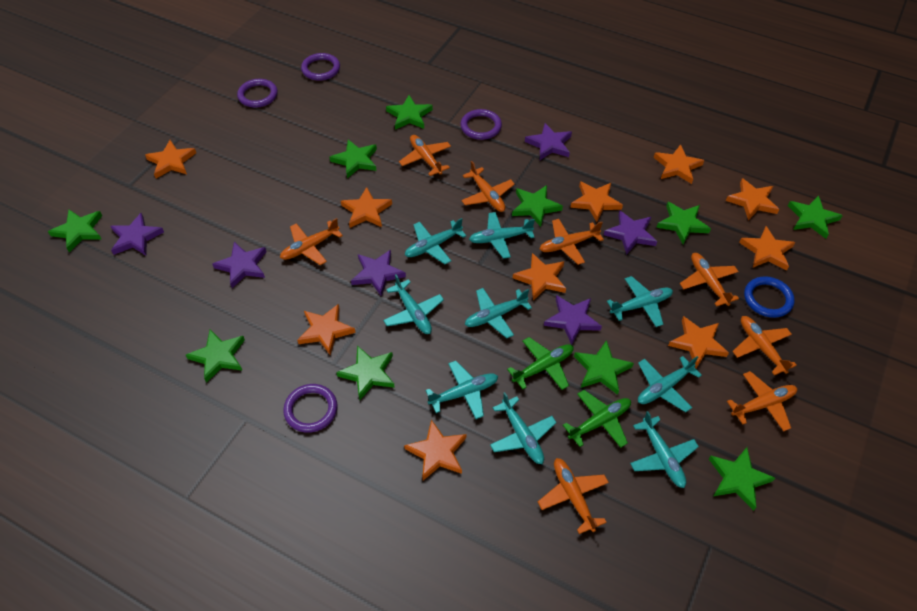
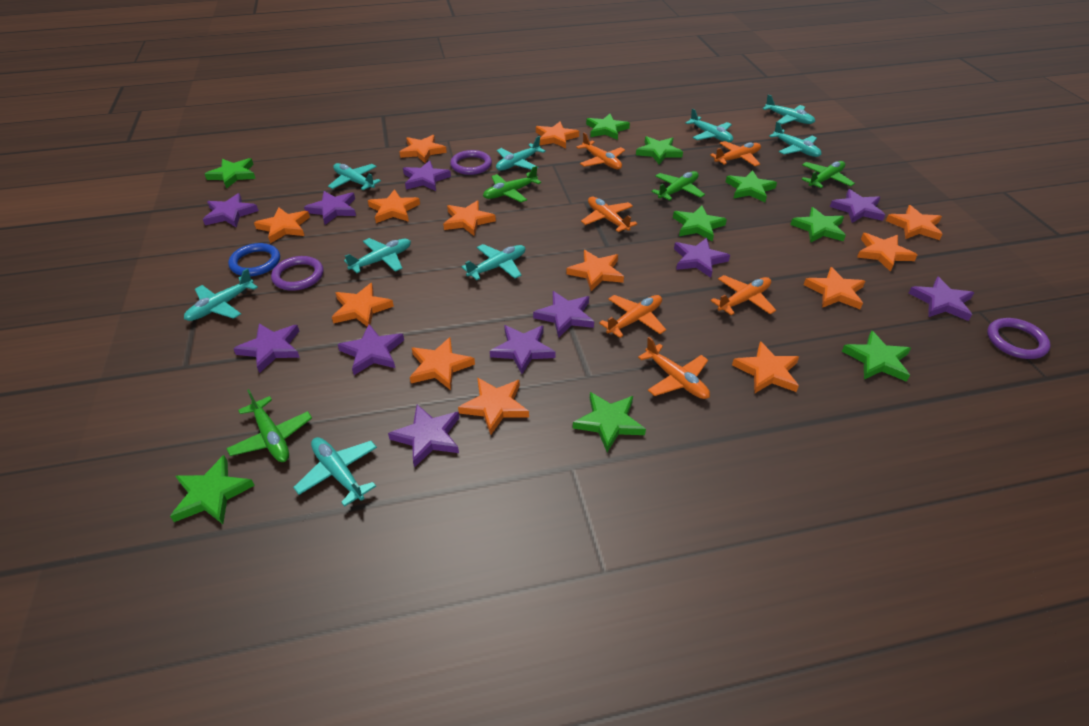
green plane: [507,337,574,390] [563,390,631,448] = 2 -> [226,389,312,462] [483,166,541,202] [651,171,705,201] [801,161,855,188] = 4
green star: [48,210,102,253] [186,330,245,383] [330,139,377,179] [336,345,395,400] [386,95,433,130] [512,185,563,227] [574,340,634,395] [656,202,711,244] [709,447,775,511] [788,196,843,239] = 10 -> [170,455,255,524] [205,158,256,189] [573,392,646,452] [586,114,630,140] [636,136,683,165] [673,206,727,241] [726,170,777,202] [790,207,846,242] [842,330,911,382] = 9
orange plane: [280,218,343,265] [399,135,451,176] [461,161,515,212] [538,458,609,534] [540,219,604,265] [680,253,739,307] [727,371,797,431] [732,316,797,375] = 8 -> [576,133,625,169] [581,197,637,232] [599,295,666,338] [638,337,710,399] [710,141,761,166] [710,275,776,315] = 6
orange star: [145,140,196,178] [297,304,356,356] [341,187,392,228] [404,420,466,481] [513,253,566,301] [570,181,623,222] [653,144,704,184] [668,316,729,368] [726,178,779,220] [739,226,795,271] = 10 -> [254,207,310,243] [332,283,394,327] [368,189,420,223] [400,135,447,163] [410,337,475,390] [443,200,496,236] [458,378,529,435] [536,121,579,148] [566,250,624,291] [732,341,799,394] [804,267,865,309] [857,233,917,272] [886,205,942,240] = 13
purple ring: [237,79,278,108] [283,384,338,433] [301,53,340,81] [460,109,502,140] = 4 -> [271,256,324,291] [450,150,492,175] [987,318,1051,359] = 3
purple star: [110,213,164,255] [212,242,267,288] [351,250,406,297] [525,123,572,160] [544,295,602,345] [604,210,657,255] = 6 -> [203,193,259,228] [233,323,300,373] [304,191,356,225] [338,324,404,375] [388,405,459,468] [403,160,451,191] [490,325,555,374] [533,291,594,338] [674,238,730,278] [830,189,885,223] [909,276,974,321] = 11

